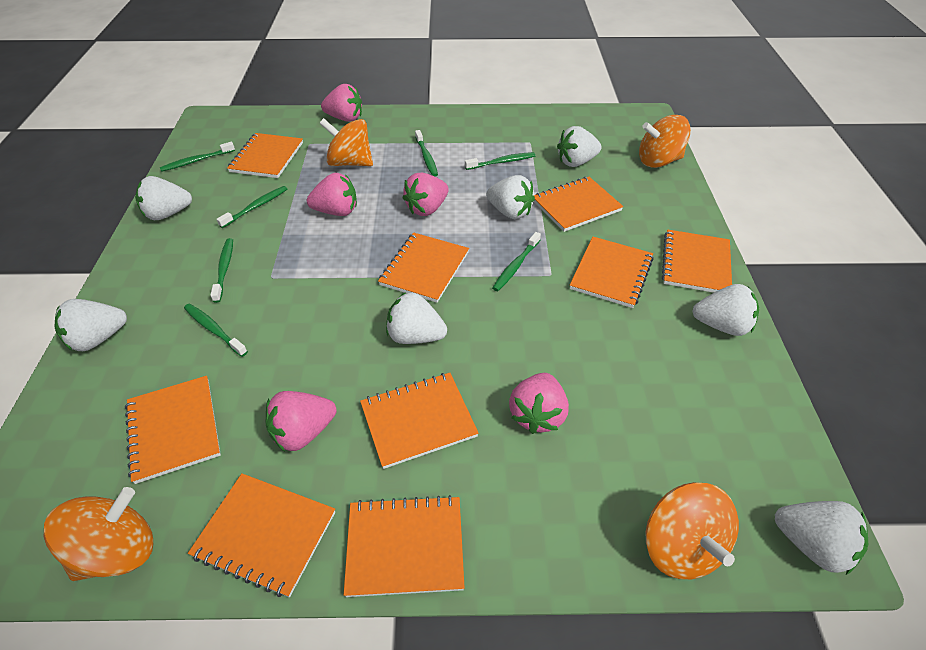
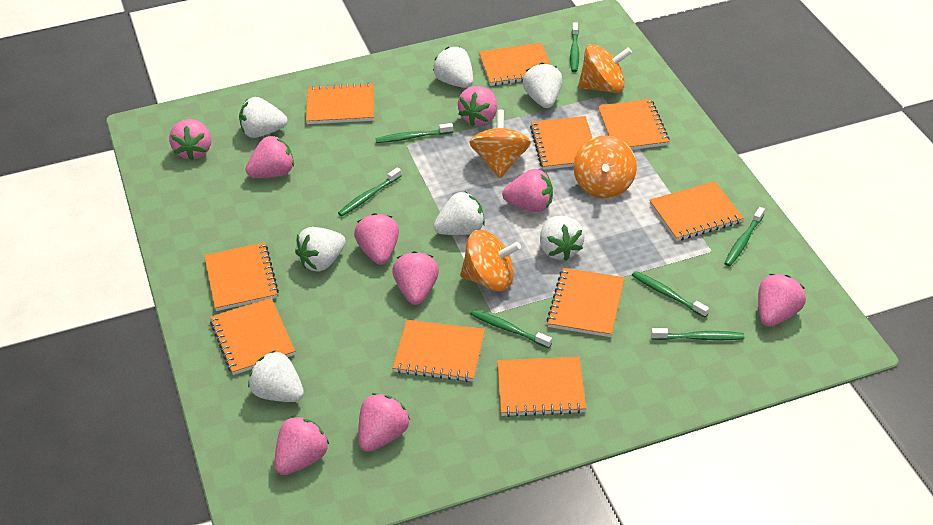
orange notebook: [125,376,221,484] [188,473,335,597] [227,133,303,178] [344,495,465,597] [360,373,479,469] [378,232,469,303] [534,177,623,232] [570,237,654,308] [662,229,732,293] = 9 -> [204,242,279,311] [210,298,295,375] [306,83,374,124] [392,320,485,382] [479,42,551,86] [497,357,586,417] [530,116,592,170] [546,268,625,337] [598,99,670,150] [649,181,744,241] = 10
pink strawberry: [266,391,336,452] [307,173,357,216] [321,84,362,122] [403,173,449,216] [509,373,569,434] = 5 -> [169,119,211,160] [245,136,294,178] [274,416,330,475] [354,213,399,265] [358,393,410,452] [392,251,439,305] [458,86,497,126] [502,169,553,212] [758,274,806,327] = 9

